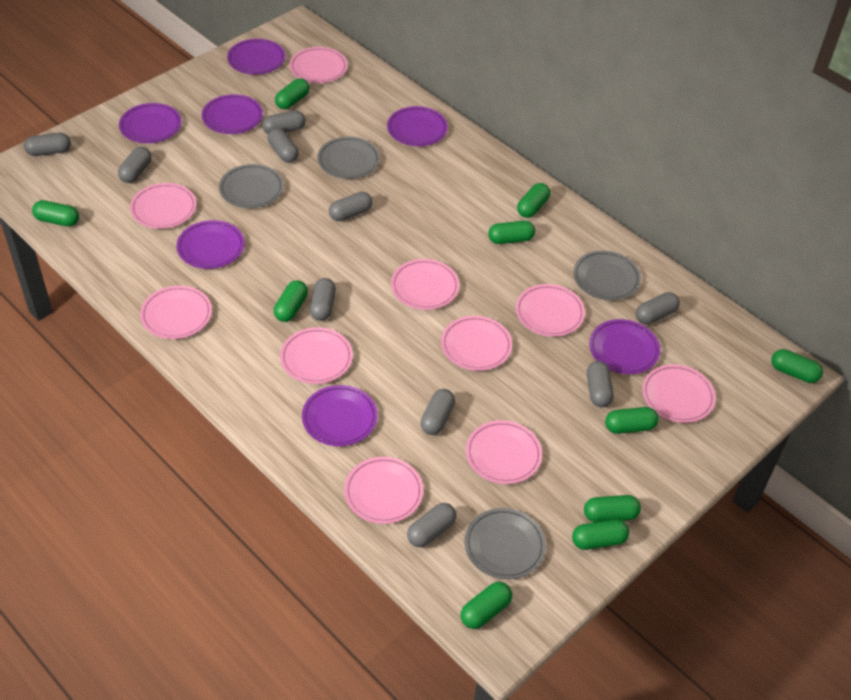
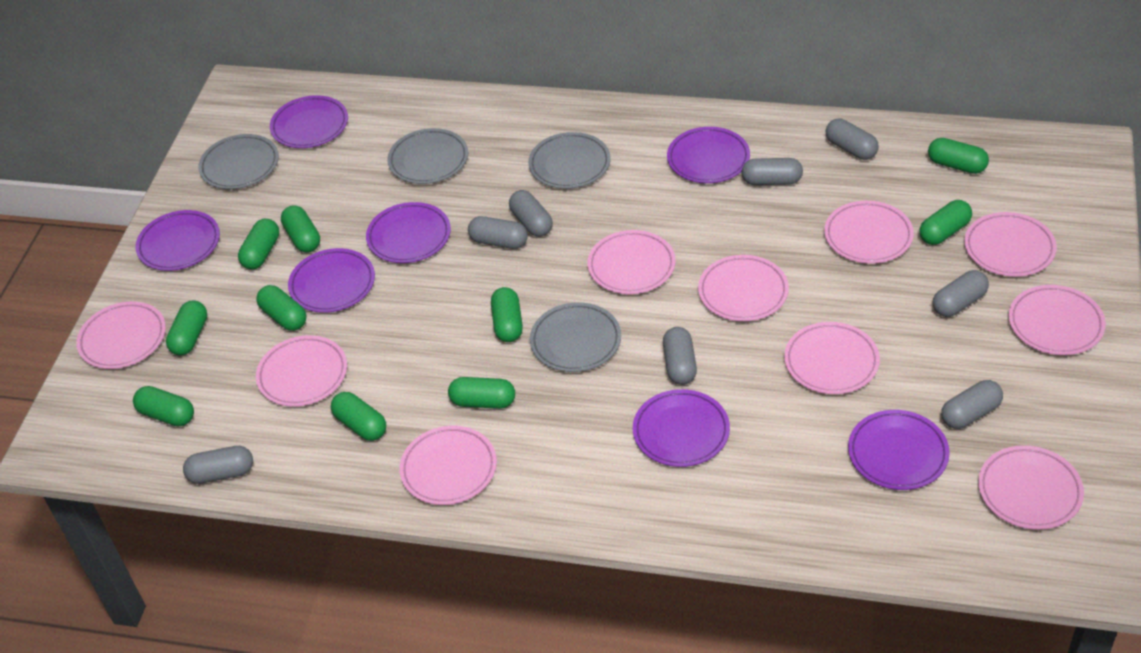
grey capsule: [24,133,71,156] [118,147,151,183] [262,110,306,134] [268,128,298,163] [310,278,336,321] [329,192,372,221] [407,503,456,547] [421,389,455,435] [587,361,613,407] [636,292,680,324] = 10 -> [183,446,253,484] [468,216,528,249] [509,190,553,237] [663,327,697,385] [742,158,803,185] [826,119,879,160] [933,270,989,317] [941,380,1003,429] = 8

